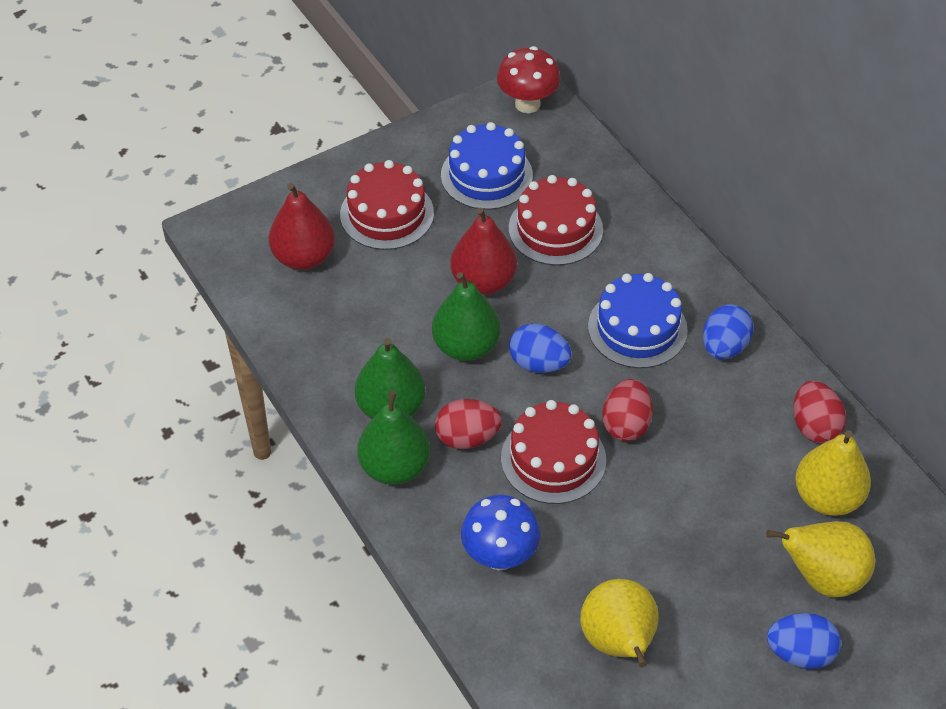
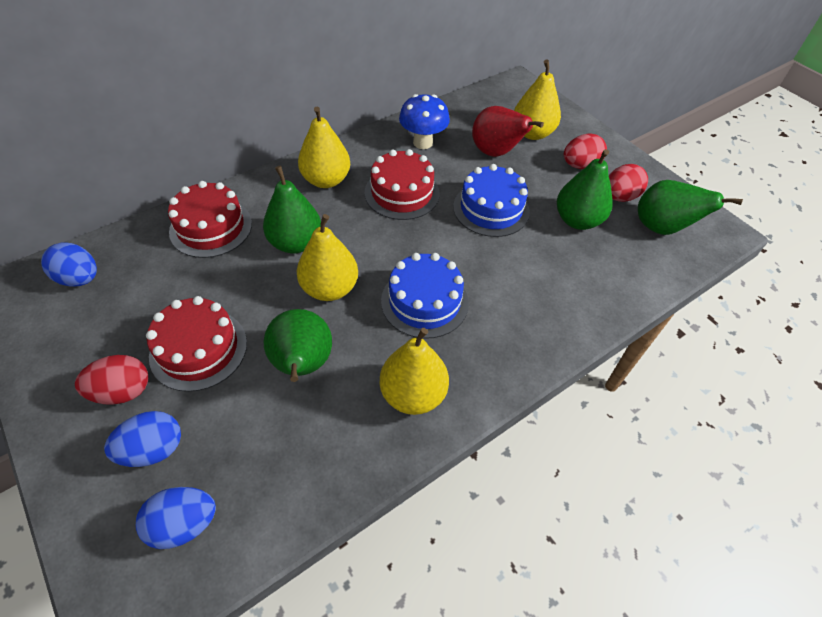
green pear: [355,338,426,419] [357,390,430,485] [432,272,501,361] = 3 -> [263,166,321,254] [264,309,332,382] [557,149,613,230] [638,180,743,235] = 4
red mushroom: [497,46,561,113] = 1 -> none = 0
red pear: [269,183,335,270] [450,207,517,295] = 2 -> [472,106,544,157] = 1
yellow pear: [580,579,659,668] [766,521,875,597] [795,430,871,516] = 3 -> [297,214,358,301] [298,107,350,188] [380,328,449,415] [514,59,561,140] = 4

